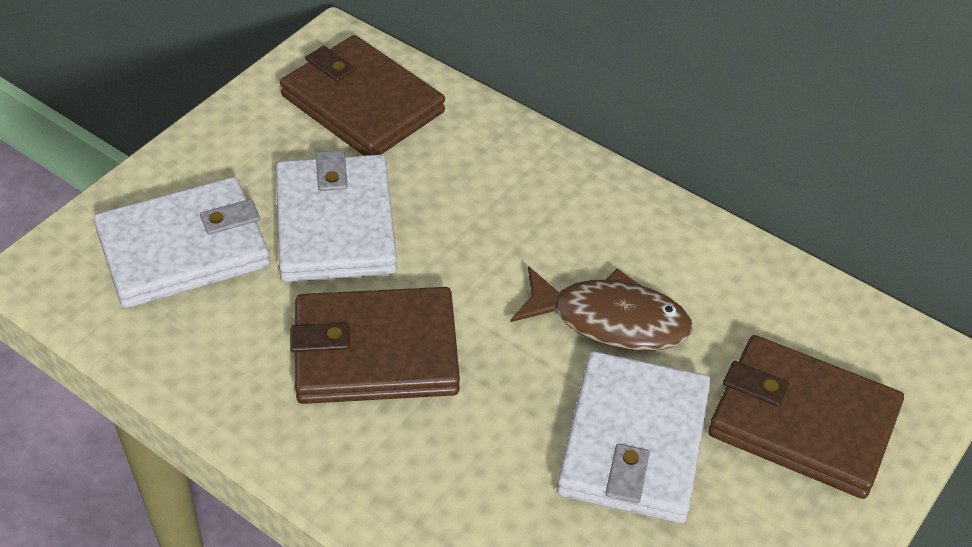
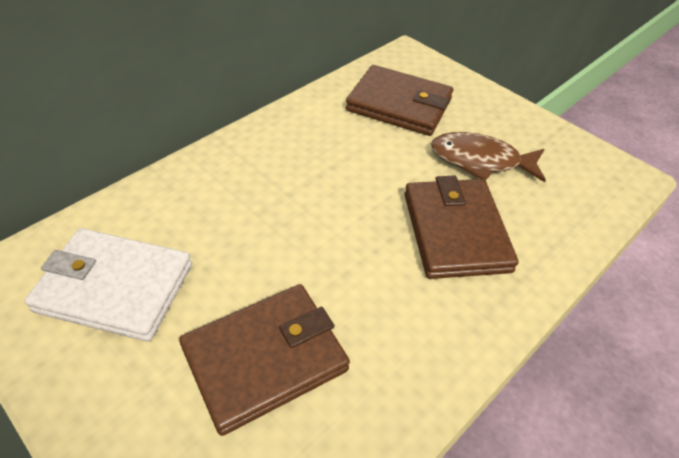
white wallet: [94,177,270,308] [276,150,397,282] [557,351,711,523] = 3 -> [25,228,192,342] = 1

